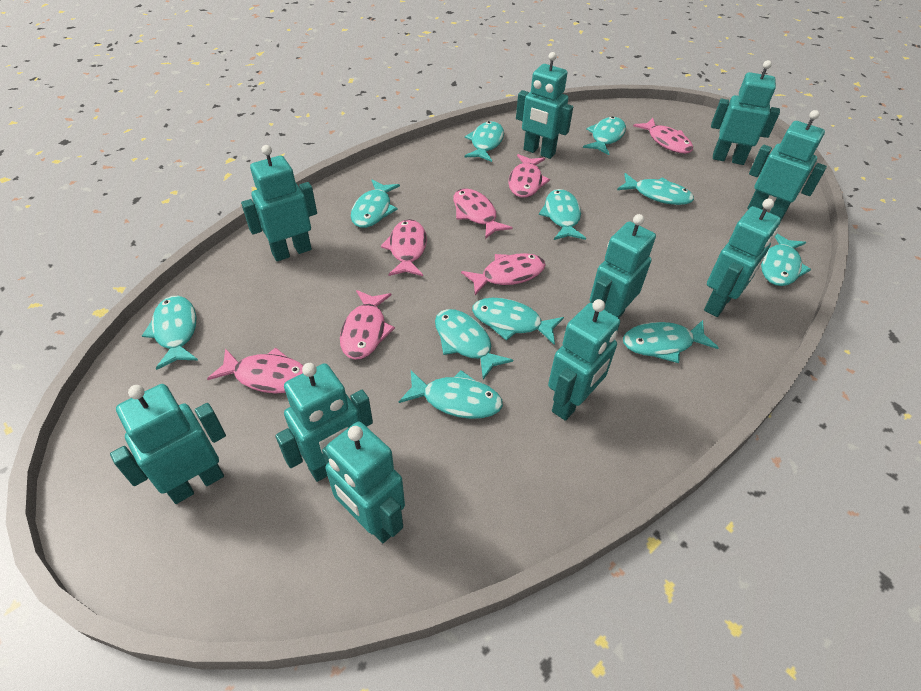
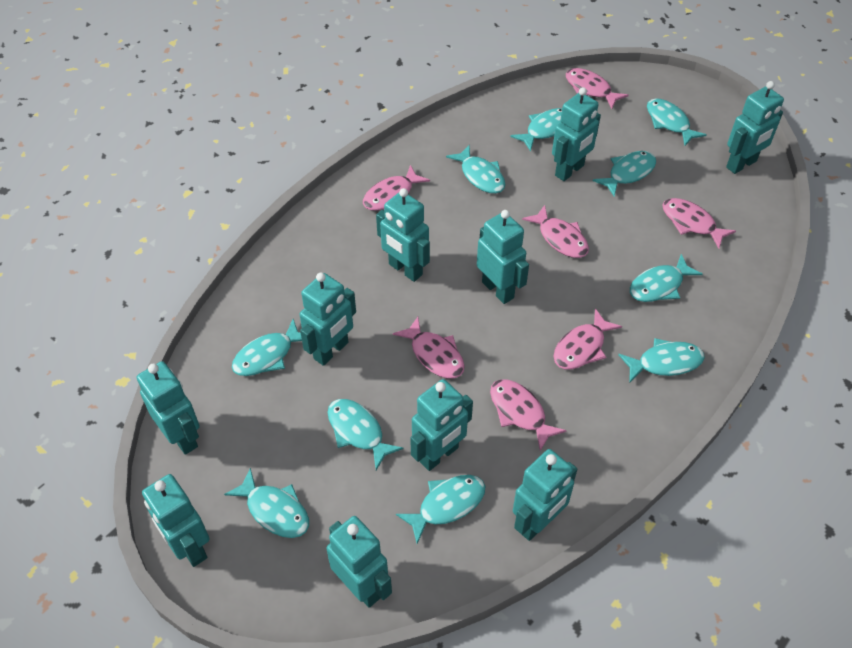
turquoise fish: [142,296,198,370] [351,180,400,228] [399,370,503,419] [435,309,513,380] [465,121,504,162] [472,298,564,345] [539,189,586,240] [583,117,626,155] [617,173,694,205] [623,320,719,363] [761,234,811,286] = 11 -> [224,468,309,538] [232,319,302,376] [327,399,404,470] [396,475,485,544] [446,145,505,194] [510,108,562,152] [593,151,656,196] [618,338,705,383] [630,254,703,302] [647,98,707,146] = 10

